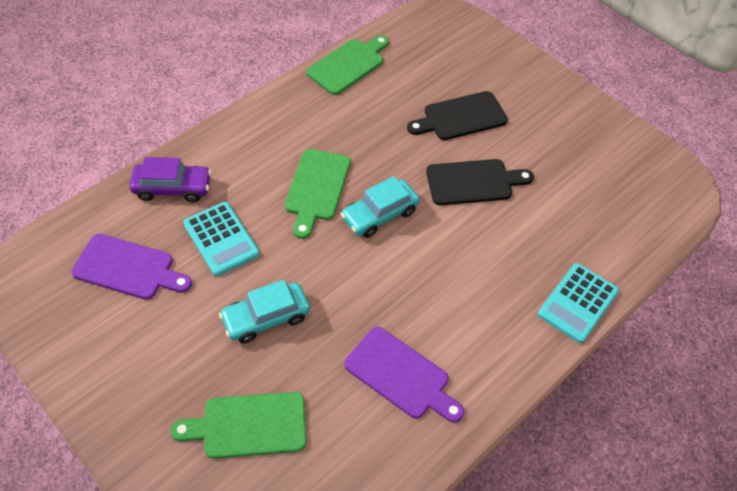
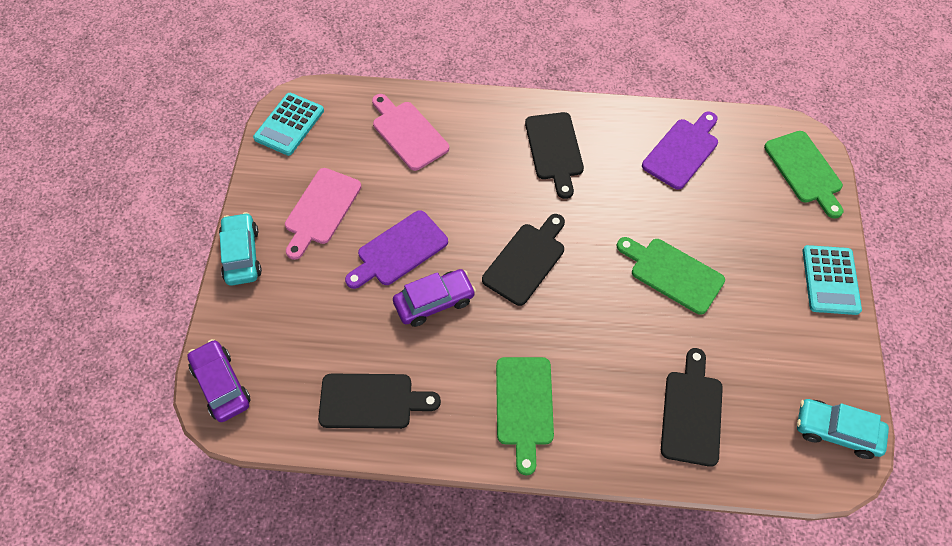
black cutting board: [407,91,508,140] [426,159,534,205] = 2 -> [318,374,441,429] [482,214,565,306] [525,112,584,199] [661,348,723,467] = 4
pink cutting board: none = 0 -> [285,168,361,260] [372,94,449,171] = 2
purple car: [130,157,211,202] = 1 -> [187,339,251,422] [393,269,476,327] = 2

